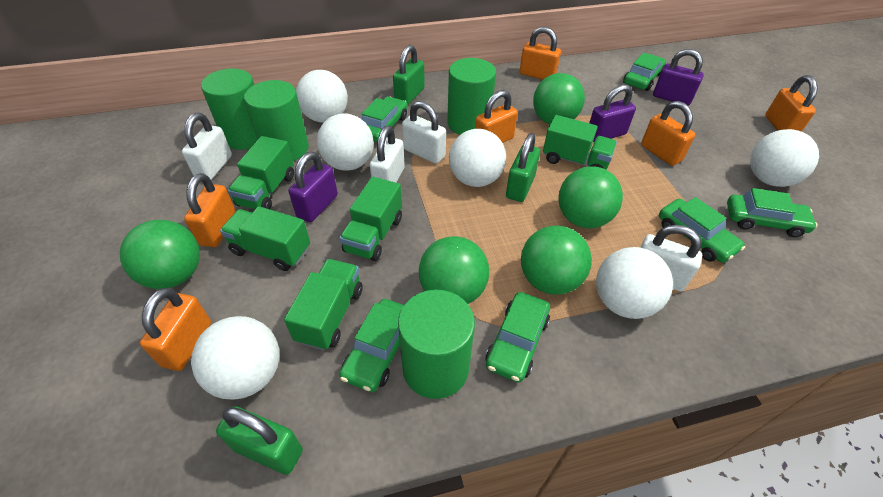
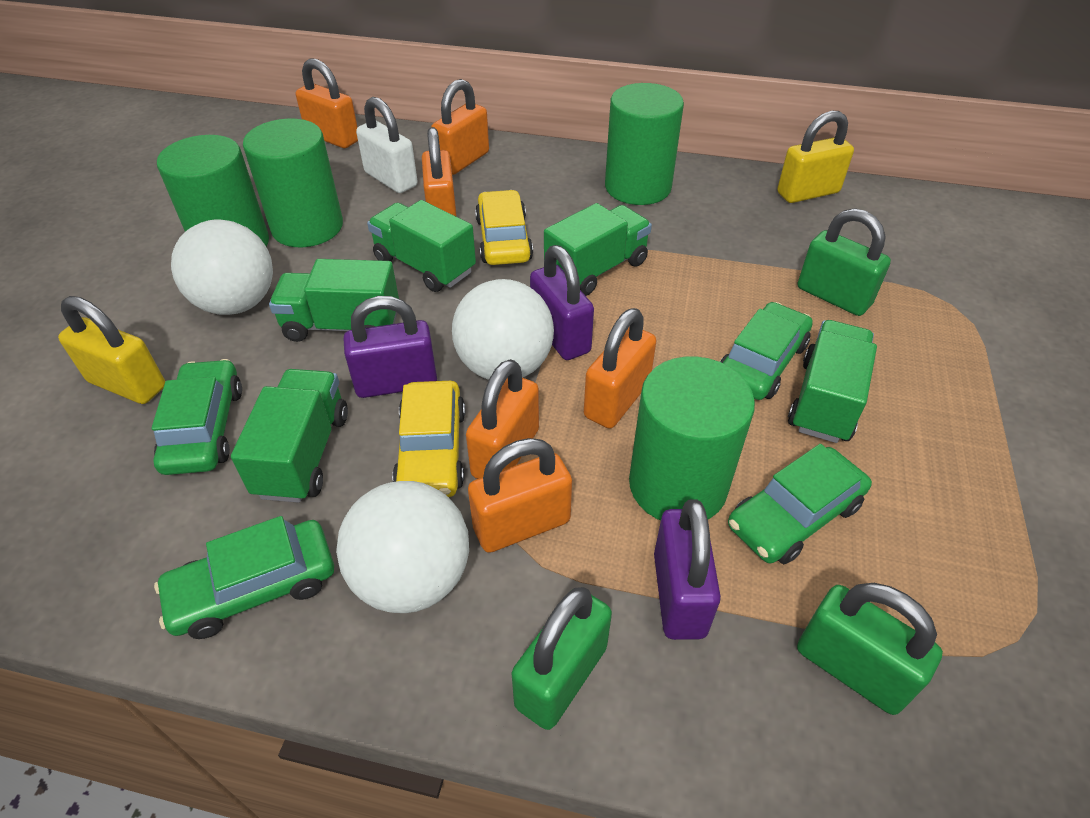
green ball: [120,220,200,289] [419,236,489,304] [521,226,592,295] [533,73,585,124] [558,166,623,228] = 5 -> none = 0
green car: [339,299,404,392] [362,96,408,142] [485,292,550,382] [623,52,666,91] [659,197,745,263] [727,188,818,237] = 6 -> [152,359,242,475] [154,516,334,639] [720,302,813,400] [728,444,872,564] = 4
white ball: [191,316,279,400] [296,70,348,123] [317,113,374,171] [449,129,506,187] [596,247,673,319] [750,129,819,187] = 6 -> [171,220,273,315] [336,481,469,613] [452,279,554,380] = 3
white padlock: [182,113,232,180] [370,126,405,182] [402,101,446,164] [640,225,702,291] = 4 -> [356,97,418,193] = 1
yellow car: none = 0 -> [392,381,465,497] [475,190,533,265] = 2
yellow padlock: none = 0 -> [58,296,165,404] [777,111,854,203] = 2

